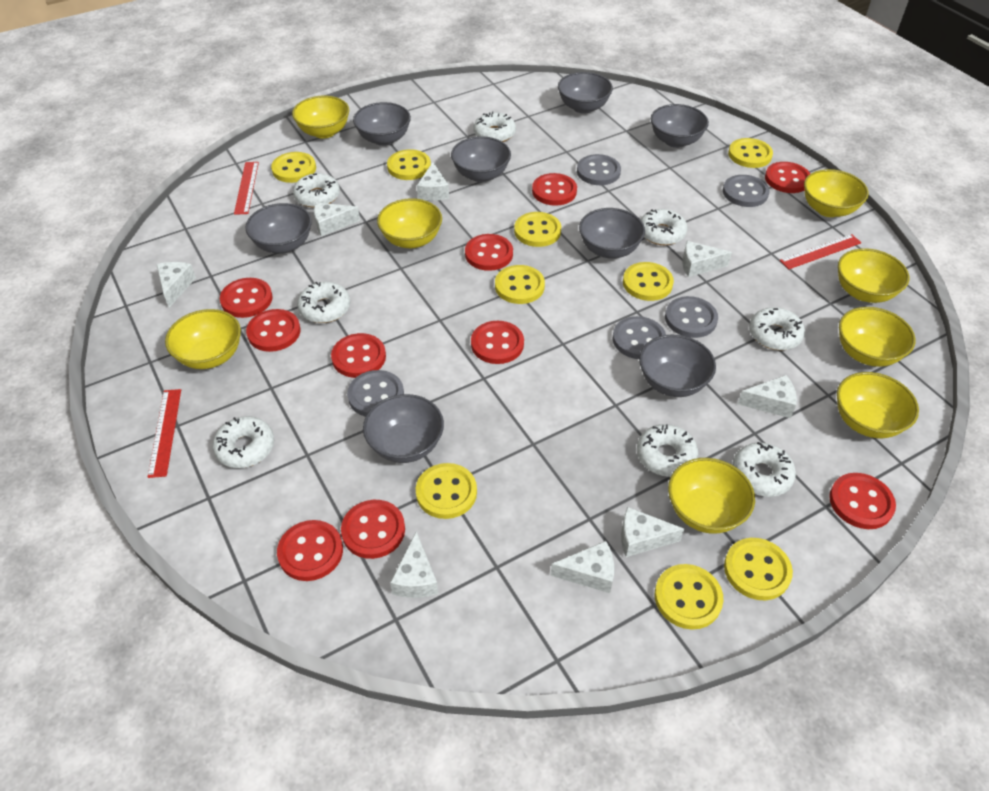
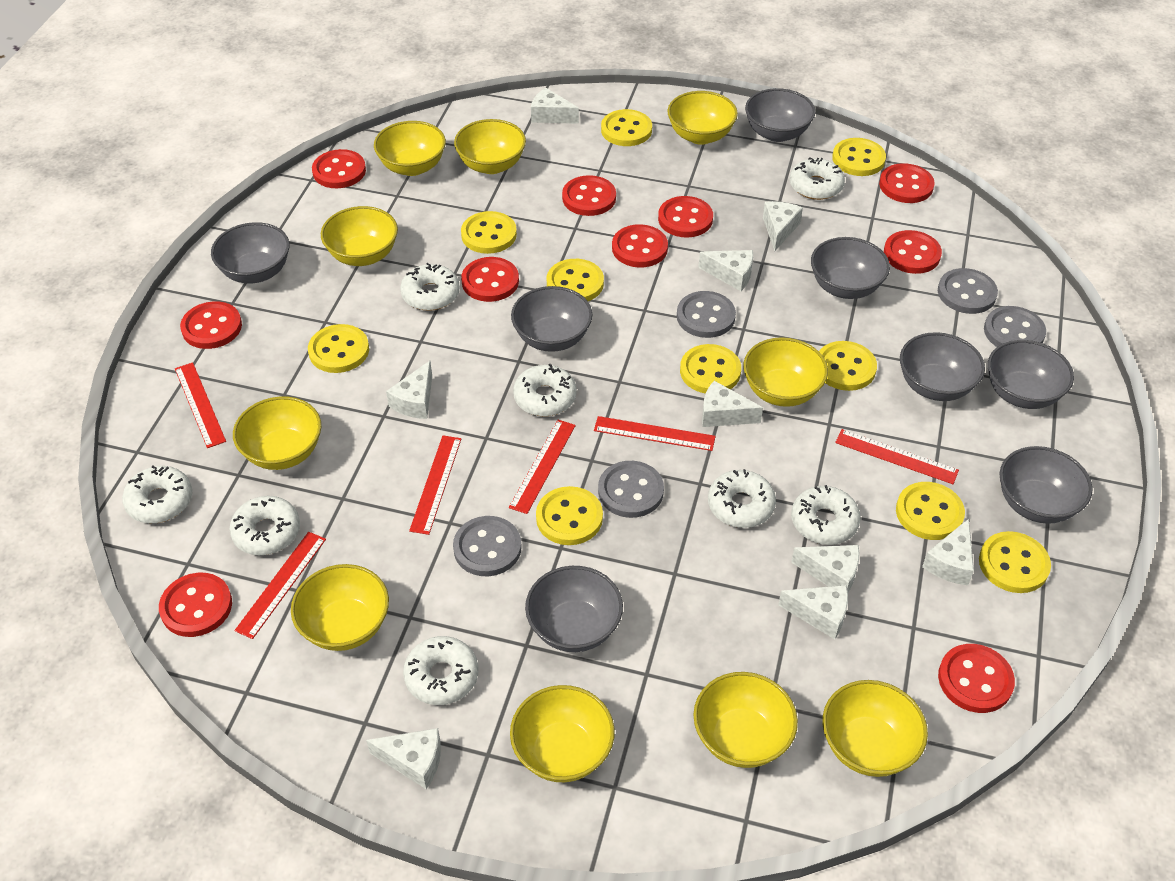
red ruler: [148,389,181,478] [234,162,259,215] [779,234,861,269] = 3 -> [175,362,226,448] [234,532,326,639] [409,435,461,535] [509,420,576,514] [594,416,716,451] [835,429,959,484] = 6
white cheese: [156,262,196,308] [314,202,360,236] [390,531,438,598] [417,162,449,201] [550,541,614,593] [621,507,684,557] [682,241,732,277] [738,375,797,418] = 8 -> [366,728,441,789] [386,361,432,419] [531,88,579,124] [698,250,753,291] [702,381,763,427] [763,201,803,251] [778,585,848,639] [791,545,860,592] [922,518,974,585] = 9
yellow bowl: [165,309,241,369] [292,96,349,139] [377,198,442,248] [668,458,755,534] [804,169,869,217] [837,372,919,438] [838,248,909,303] [839,307,916,367] = 8 -> [233,396,321,470] [291,564,389,651] [321,206,398,266] [374,121,446,176] [454,119,526,174] [510,685,615,782] [667,91,738,145] [693,672,798,768] [743,337,828,407] [823,680,928,777] = 10
yellow button: [271,152,316,183] [387,149,431,180] [416,463,477,519] [495,265,545,304] [514,212,561,247] [623,262,674,301] [655,564,723,630] [724,538,793,600] [728,138,773,168] = 9 -> [308,324,369,373] [461,211,517,254] [536,486,603,545] [547,259,604,301] [601,109,652,146] [680,344,741,394] [819,341,877,391] [832,138,886,176] [896,482,965,540] [979,531,1051,593] = 10

